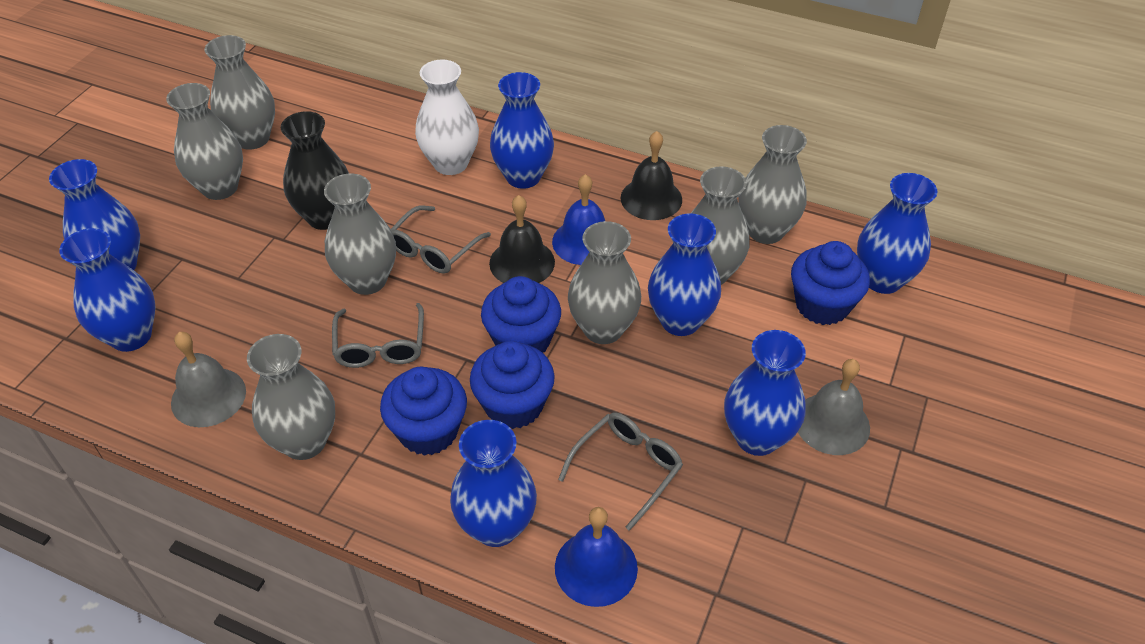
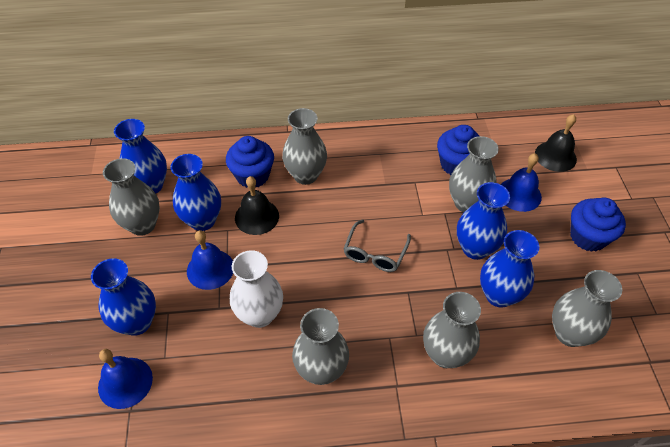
black vase: [281,111,349,230] = 1 -> none = 0
blue bell: [552,174,605,265] [555,507,638,607] = 2 -> [98,349,153,409] [187,230,233,290] [501,153,542,212] = 3
blue cupcake: [380,367,467,456] [470,341,555,429] [481,276,561,353] [791,241,870,325] = 4 -> [226,136,274,188] [437,125,479,175] [570,197,626,252] = 3
blue vase: [49,159,140,270] [59,228,156,352] [450,420,537,547] [490,72,554,189] [648,213,721,336] [724,330,806,456] [857,173,938,294] = 7 -> [91,258,156,336] [114,119,167,194] [171,154,221,231] [457,182,510,260] [480,230,539,307] = 5
grey bell: [171,332,246,427] [798,359,870,455] = 2 -> none = 0
grey glasses: [332,303,424,368] [391,206,491,274] [558,413,683,531] = 3 -> [344,219,411,272] = 1
grey vase: [166,83,243,200] [205,35,275,150] [247,334,335,460] [324,173,396,295] [568,221,641,344] [691,166,750,285] [738,125,807,244] = 7 -> [103,158,160,236] [282,108,327,185] [292,308,349,385] [423,292,481,368] [449,136,499,212] [552,270,622,347] = 6

